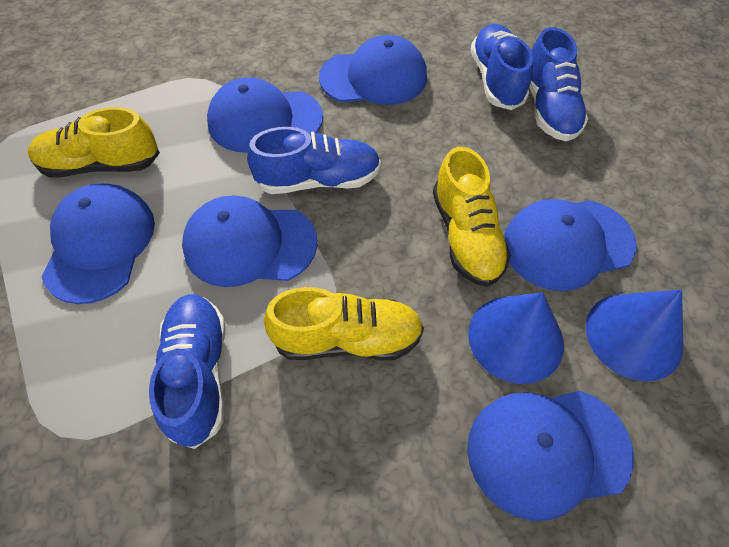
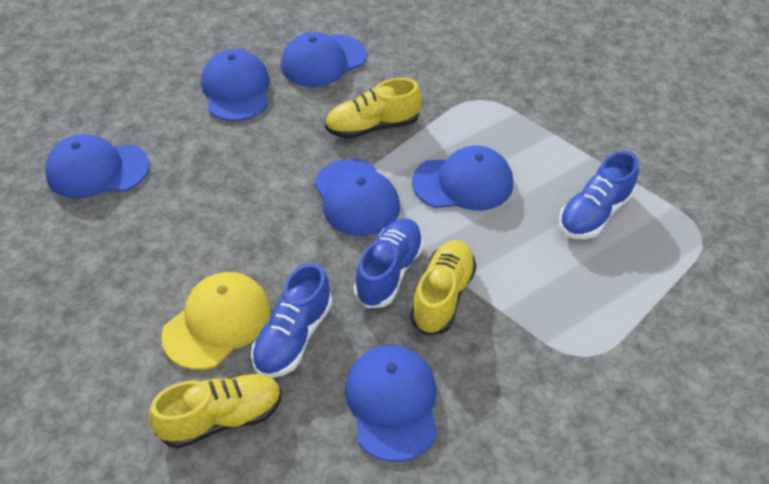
blue cone: [468,292,564,384] [586,290,683,381] = 2 -> none = 0
blue shoe: [149,294,226,449] [247,127,381,194] [471,24,533,110] [529,27,588,141] = 4 -> [251,263,332,378] [354,218,424,308] [559,151,639,239] = 3
yellow cap: none = 0 -> [161,272,271,370] = 1

